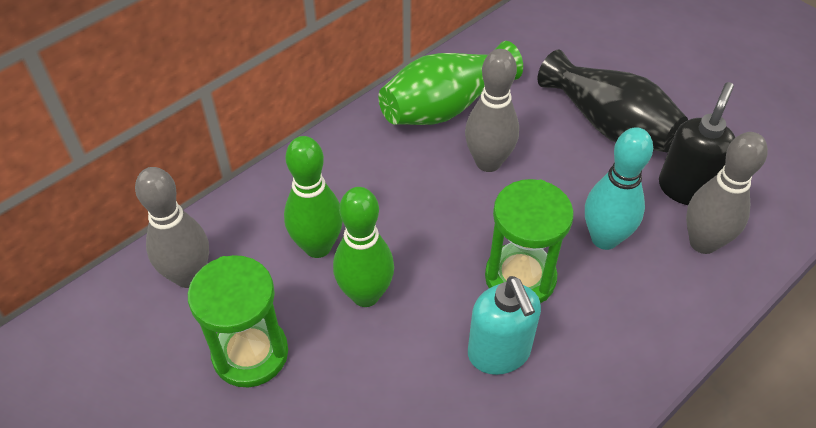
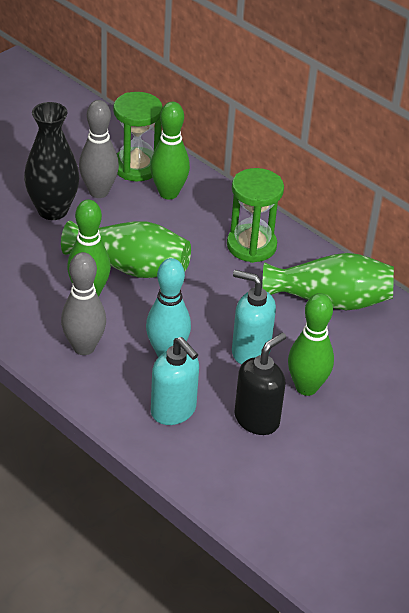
green bowling pin: [284,136,343,258] [333,187,394,307] = 2 -> [67,199,111,297] [150,102,190,199] [288,293,334,396] = 3
green vase: [378,41,523,125] = 1 -> [61,221,191,278] [263,253,394,310] = 2
grey bowling pin: [135,167,209,288] [465,49,519,172] [686,132,768,254] = 3 -> [61,252,106,355] [79,100,119,198] = 2
turquoise soap dispenser: [468,276,541,375] = 1 -> [151,337,199,425] [232,270,276,365] = 2

